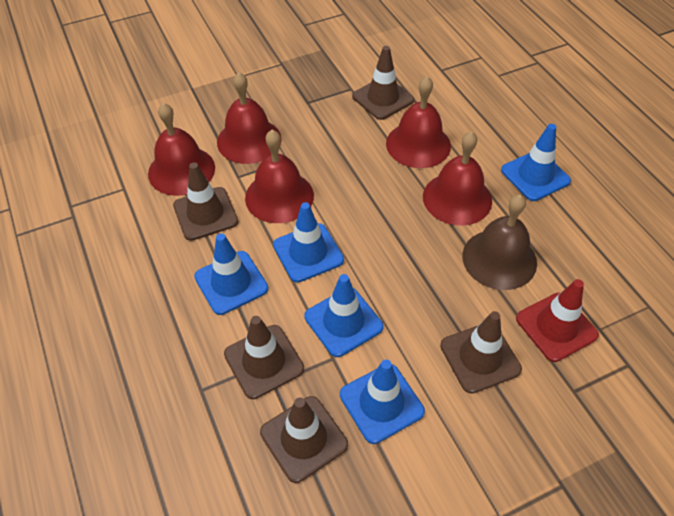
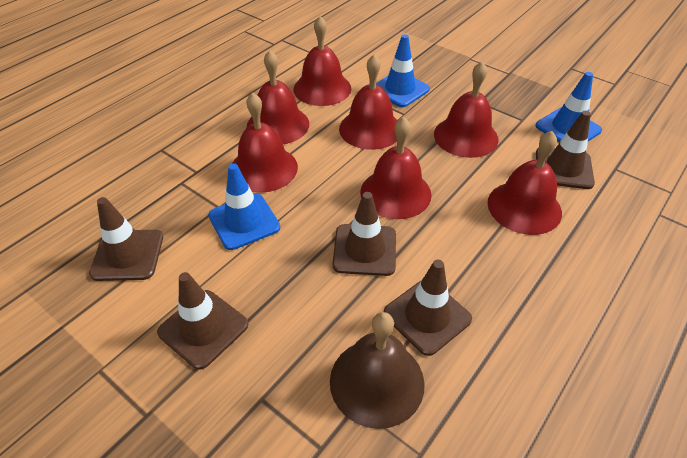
blue traffic cone: [194,233,268,315] [273,202,344,282] [304,274,383,357] [340,360,425,444] [501,124,571,201] = 5 -> [208,163,280,250] [376,34,430,107] [535,72,602,143] = 3
red bell: [148,103,215,196] [217,72,281,164] [245,130,314,223] [386,76,451,168] [423,131,492,226] = 5 -> [232,92,298,193] [247,50,309,144] [293,16,351,106] [339,54,398,150] [360,117,432,219] [434,62,498,158] [487,131,562,235] = 7
red traffic cone: [516,279,599,362] = 1 -> none = 0

